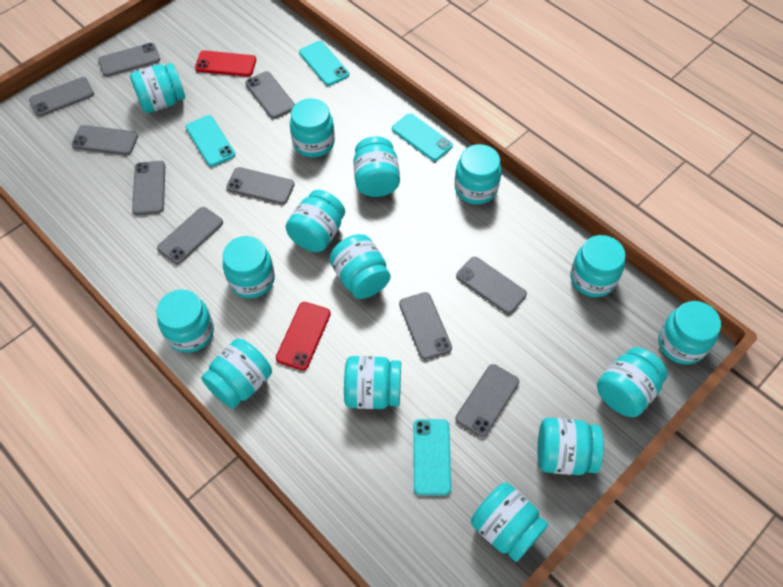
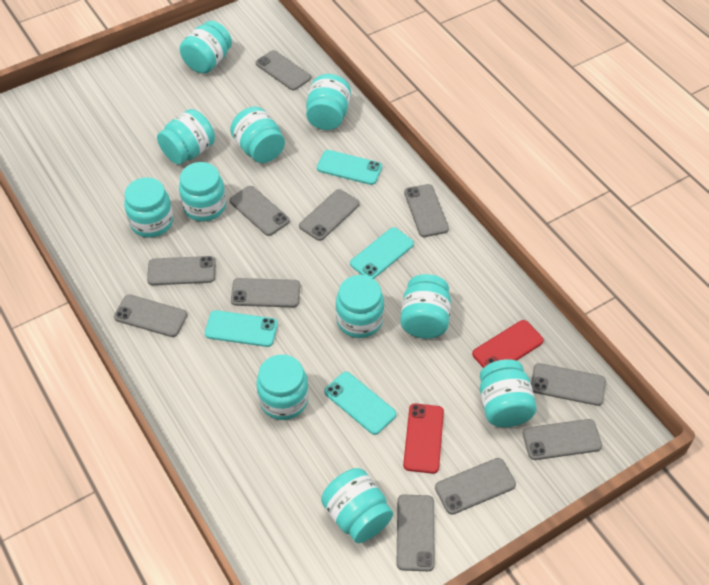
grey phone: [29,77,94,117] [71,125,138,155] [98,43,160,77] [132,161,165,215] [157,207,223,264] [226,167,295,205] [245,71,295,119] [399,292,452,360] [455,364,519,437] [456,257,527,314] = 10 -> [114,295,187,337] [147,256,215,285] [229,186,290,236] [231,278,300,307] [256,50,311,90] [299,189,360,241] [397,495,435,571] [404,184,449,237] [435,458,516,515] [523,419,602,460] [531,363,606,406] = 11
turquoise jar: [130,63,185,113] [157,289,214,353] [201,339,272,409] [222,236,275,298] [286,190,345,252] [290,98,335,158] [329,234,390,299] [344,356,401,409] [353,136,400,197] [455,144,502,204] [471,483,548,562] [538,418,604,475] [570,235,626,297] [597,347,668,417] [658,301,721,365] = 15 -> [124,177,173,238] [157,109,215,165] [179,21,232,74] [179,162,226,222] [230,107,285,163] [256,354,309,420] [306,74,351,130] [321,468,393,543] [336,275,384,338] [400,274,451,339] [480,359,537,427] = 11

